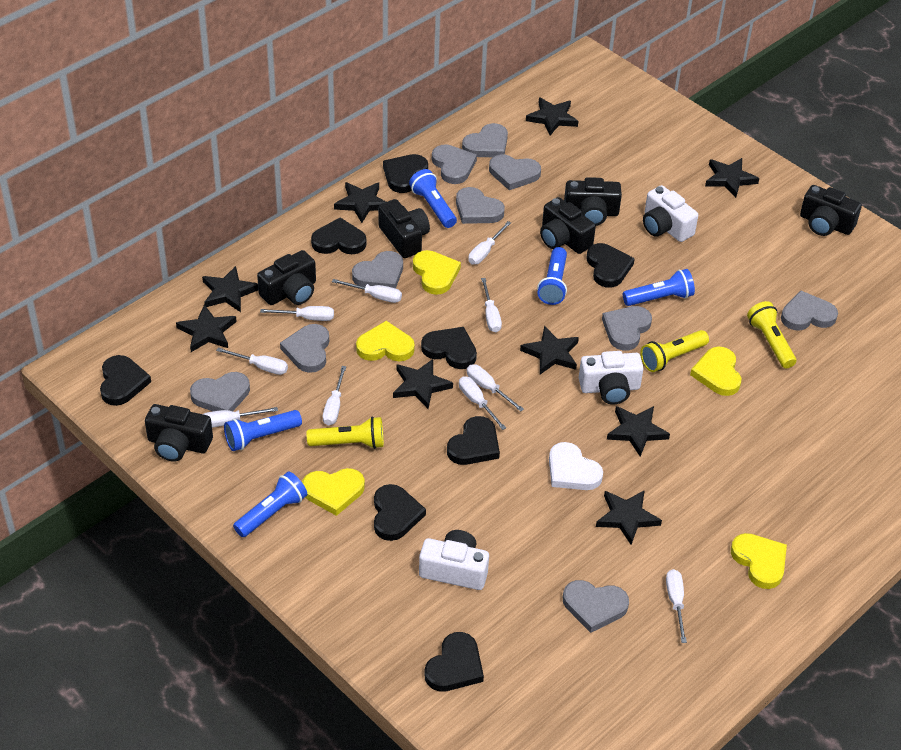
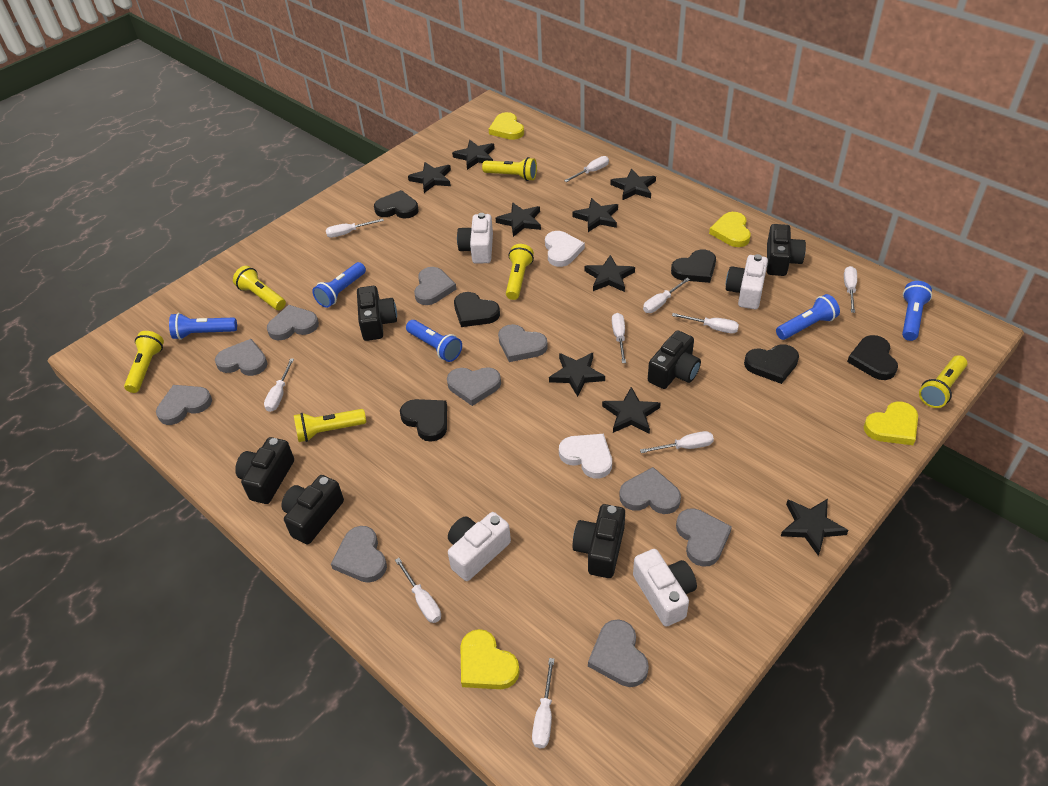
black heart: [100,355,151,406] [311,218,366,254] [374,484,426,541] [383,154,428,193] [421,327,477,369] [424,632,484,692] [447,416,500,465] [587,243,635,288] = 8 -> [374,190,418,219] [400,399,447,442] [454,292,500,327] [671,249,716,283] [744,345,799,384] [847,335,898,380] = 6
white camera: [419,530,489,590] [579,351,644,405] [643,185,698,242] = 3 -> [448,512,511,581] [457,213,493,264] [633,549,697,627] [726,254,768,309] = 4
white heart: [549,442,603,490] = 1 -> [545,231,585,267] [559,434,612,478] = 2
yellow flashlight: [307,416,384,449] [640,330,709,372] [747,301,796,368] = 3 -> [124,331,164,393] [233,266,286,310] [294,409,366,442] [482,157,537,181] [506,244,534,300] [919,355,967,408] = 6
yellow heart: [302,468,365,516] [356,321,415,361] [413,250,461,295] [690,347,741,396] [731,533,787,589] = 5 -> [460,629,520,689] [489,112,524,140] [709,212,751,247] [864,401,918,445] = 4

